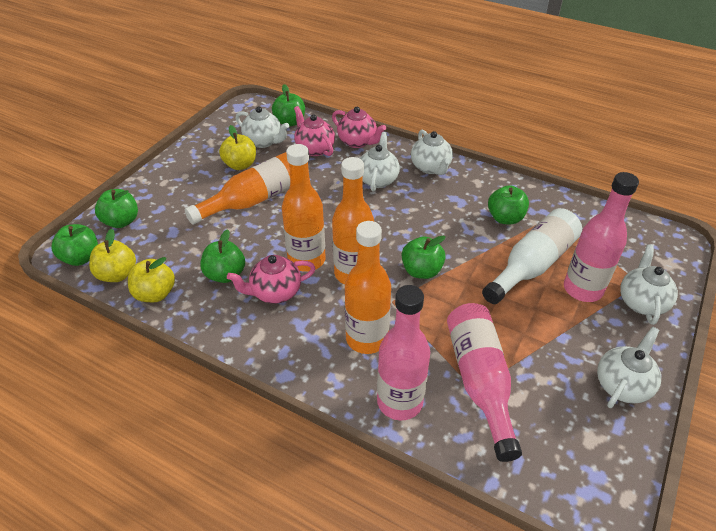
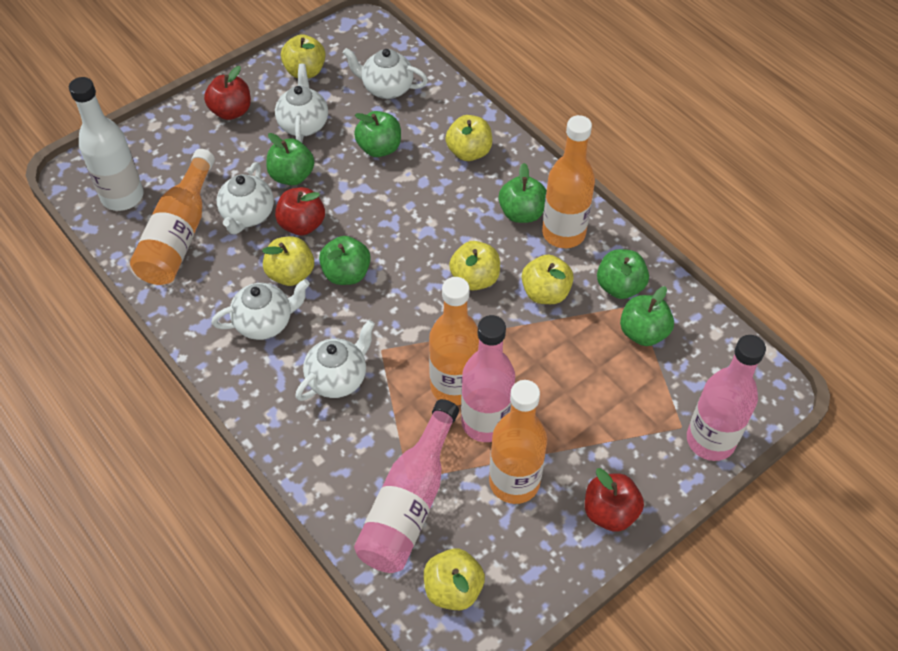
pink teapot: [227,255,316,304] [294,106,335,156] [332,107,386,148] = 3 -> none = 0
red apple: none = 0 -> [204,66,251,120] [275,187,325,235] [585,468,644,532] = 3
yellow apple: [89,229,136,282] [128,257,175,302] [219,125,256,170] = 3 -> [262,236,314,286] [281,34,326,78] [424,549,485,610] [445,115,492,161] [449,241,500,291] [522,255,574,304] = 6

